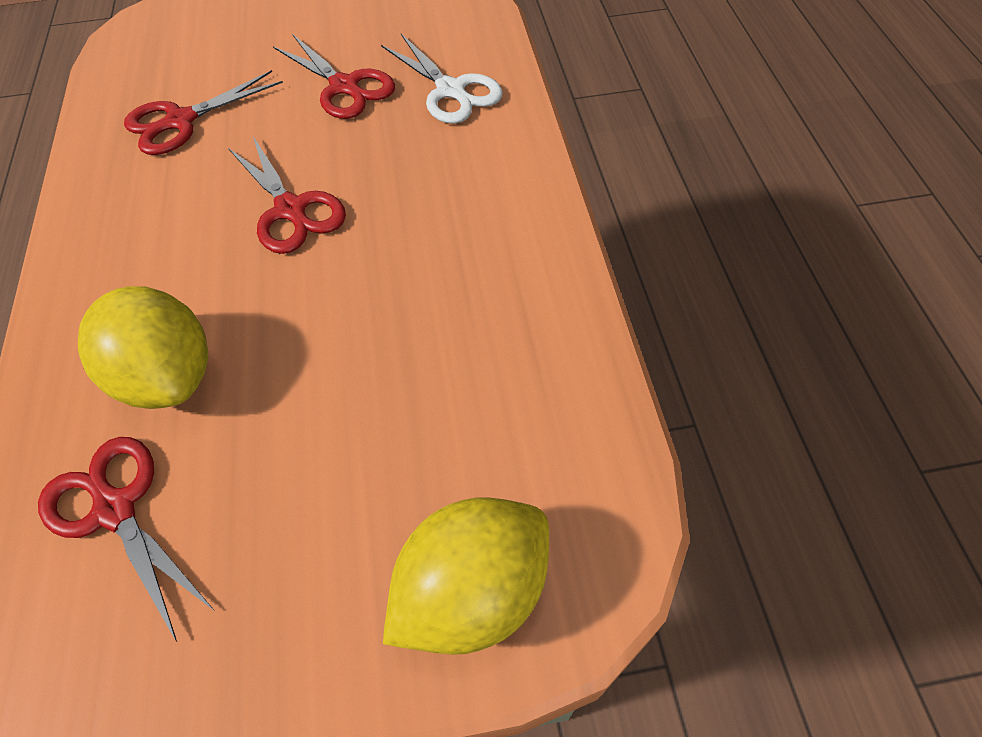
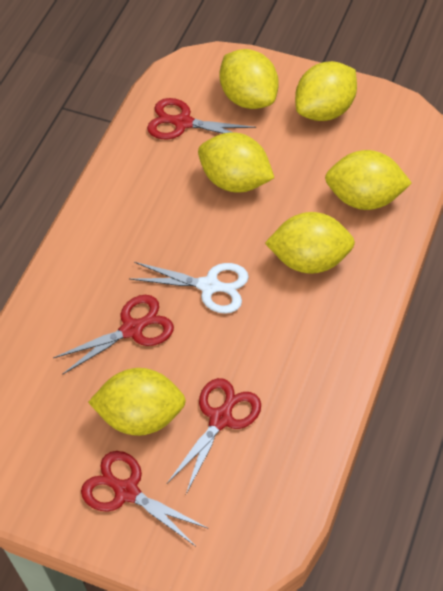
yellow lemon: [78,286,208,409] [383,498,549,655] = 2 -> [88,368,186,436] [198,132,274,193] [220,49,279,109] [265,212,355,274] [295,61,357,121] [325,150,412,210] = 6

